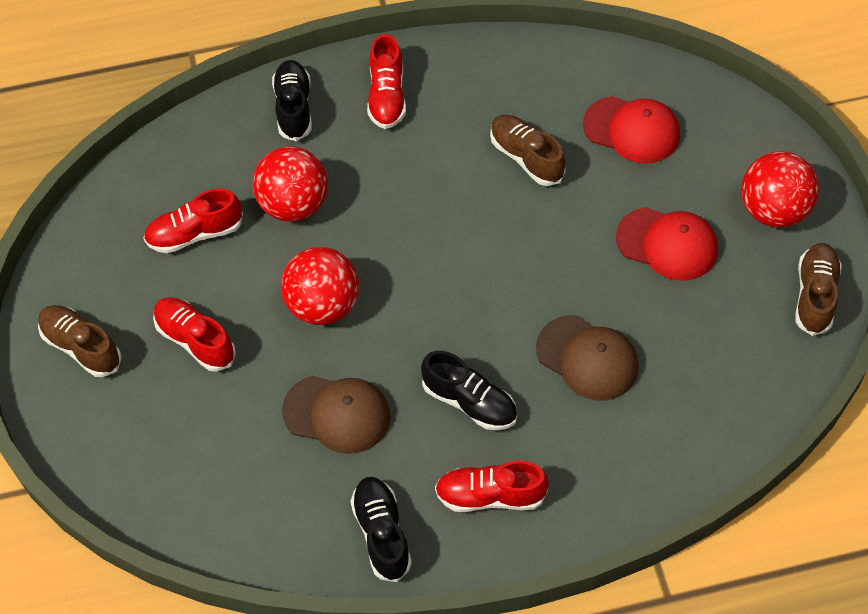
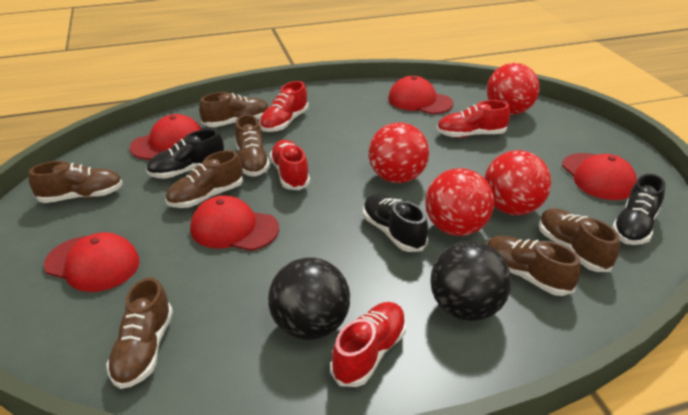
black ball: none = 0 -> [268,257,350,340] [430,241,512,321] = 2
brown cap: [282,376,391,454] [536,315,639,401] = 2 -> none = 0
brown shoe: [38,305,122,377] [490,115,566,186] [795,243,842,336] = 3 -> [28,161,123,203] [106,277,173,389] [166,150,243,208] [199,92,269,127] [235,114,270,177] [487,236,581,296] [539,208,620,272] = 7
red ball: [252,146,328,222] [281,247,359,325] [741,151,819,228] = 3 -> [369,122,429,183] [425,168,494,236] [485,150,551,215] [487,63,540,115] = 4
red cap: [583,96,680,163] [616,207,718,280] = 2 -> [44,232,139,292] [130,114,202,160] [190,196,279,251] [388,76,453,114] [562,153,637,200] = 5

